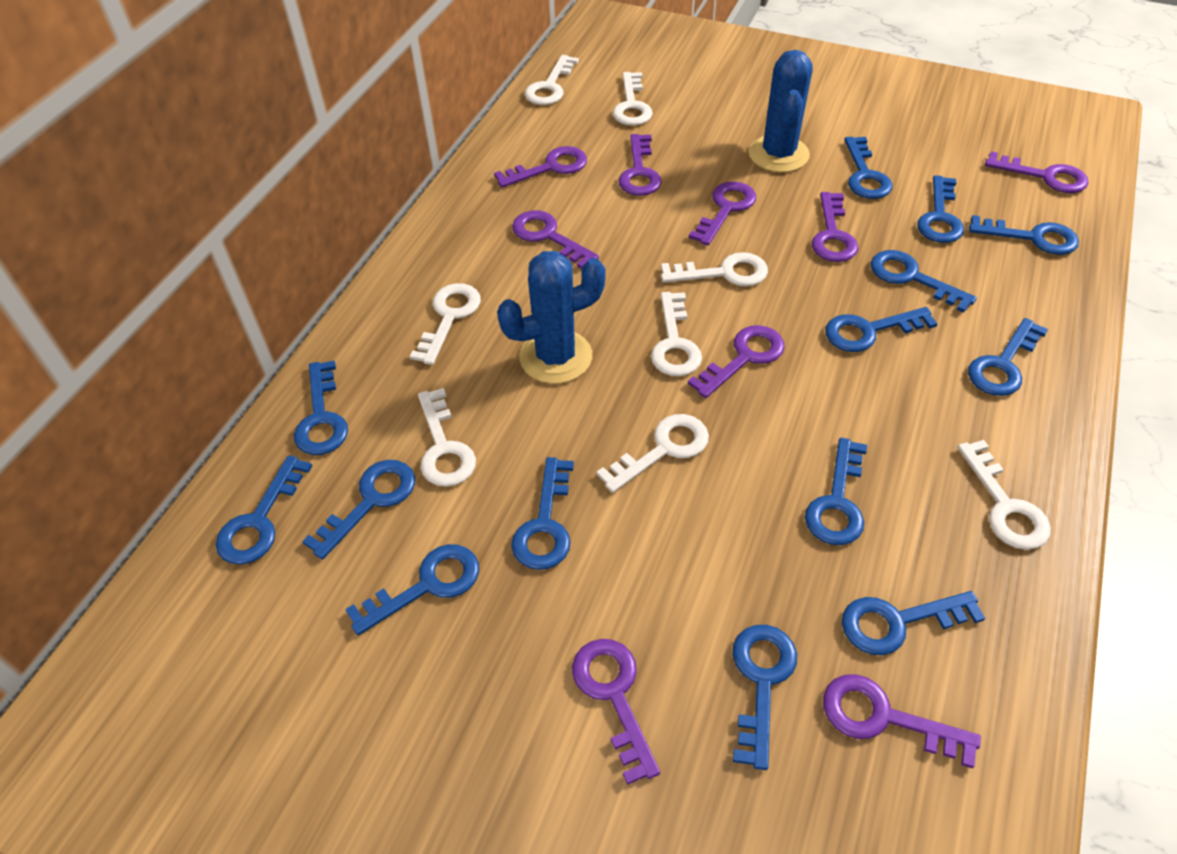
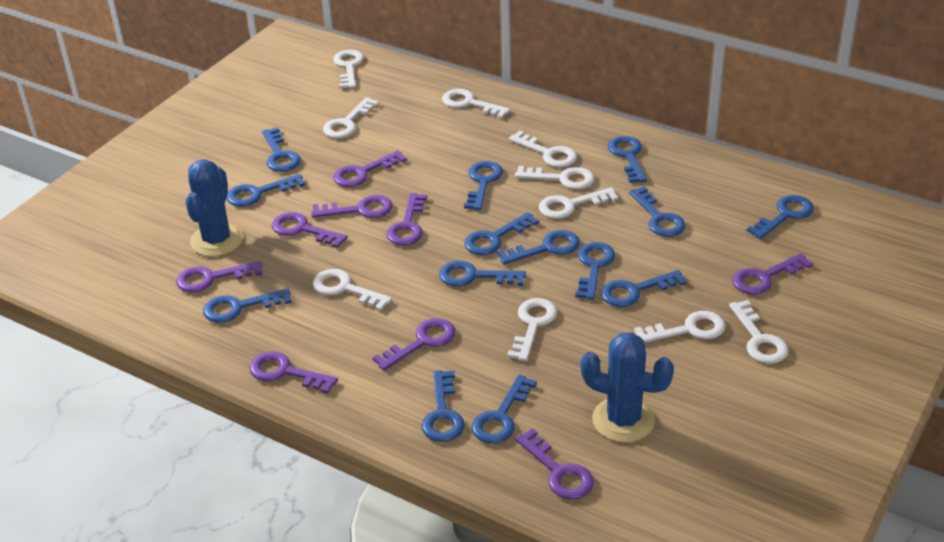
white key: [410,283,481,365] [418,388,476,487] [525,55,579,105] [597,414,709,493] [613,72,653,126] [651,292,702,376] [661,252,768,286] [957,440,1051,550] = 8 -> [313,269,392,311] [323,97,379,138] [333,50,364,88] [442,89,510,119] [507,298,557,361] [509,131,577,167] [515,166,594,189] [539,187,618,219] [634,311,725,343] [729,300,789,364] = 10

